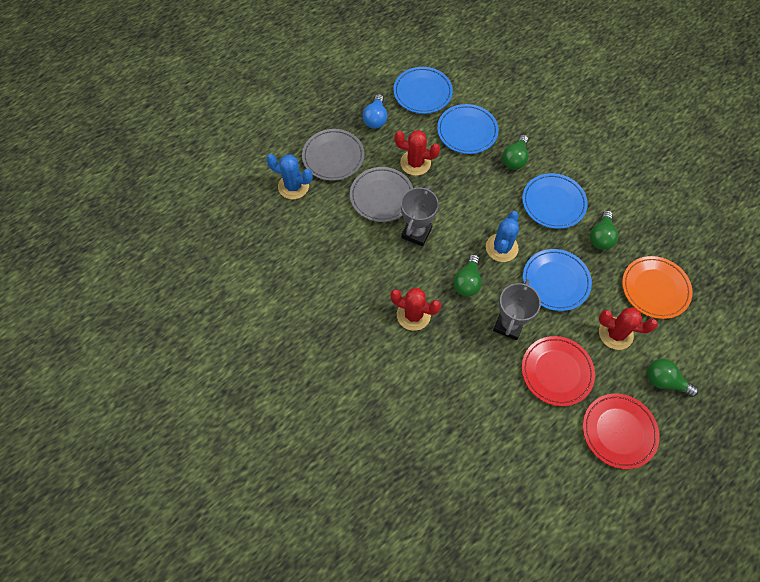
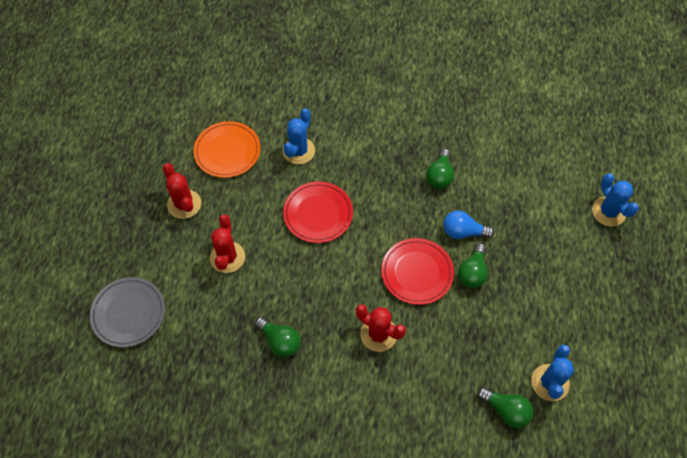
blue cactus: [266,154,313,199] [486,211,519,262] = 2 -> [283,108,315,165] [531,344,574,401] [592,173,639,226] = 3
blue plate: [393,67,453,114] [437,104,499,154] [522,173,588,229] [523,249,592,311] = 4 -> none = 0
grey plate: [302,129,364,181] [350,167,413,222] = 2 -> [90,277,165,347] = 1
grey trophy: [401,186,439,246] [493,280,541,340] = 2 -> none = 0

